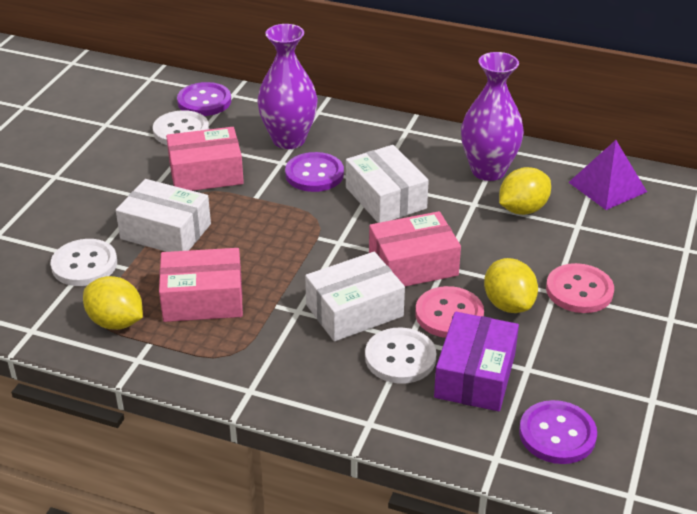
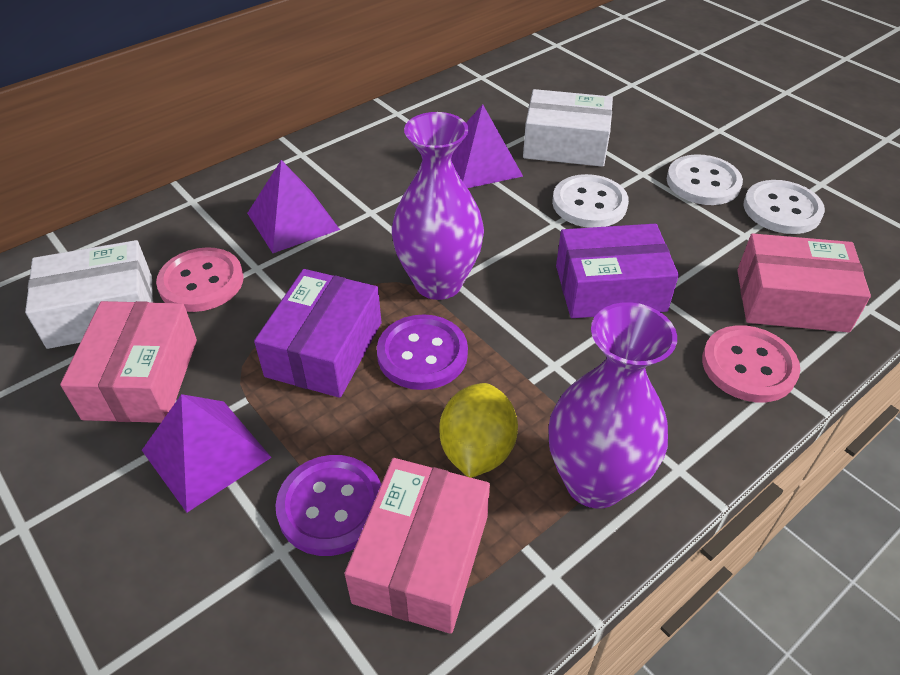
purple box: [434,312,519,411] = 1 -> [254,269,381,398] [556,224,679,318] = 2
purple button: [177,82,231,116] [285,152,344,192] [519,400,597,464] = 3 -> [276,455,381,556] [377,314,468,390] = 2
purple pyramid: [568,140,647,210] = 1 -> [142,394,272,513] [247,160,340,253] [451,104,523,188] = 3
white box: [116,179,211,252] [305,252,405,342] [346,145,429,223] = 3 -> [25,240,153,349] [523,89,613,167] = 2
yellow lemon: [83,276,143,330] [484,258,538,313] [499,167,551,215] = 3 -> [439,383,518,478] = 1

